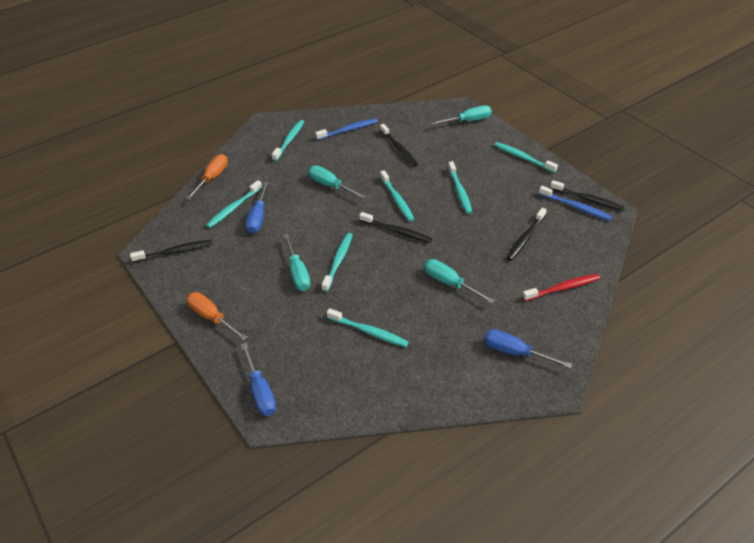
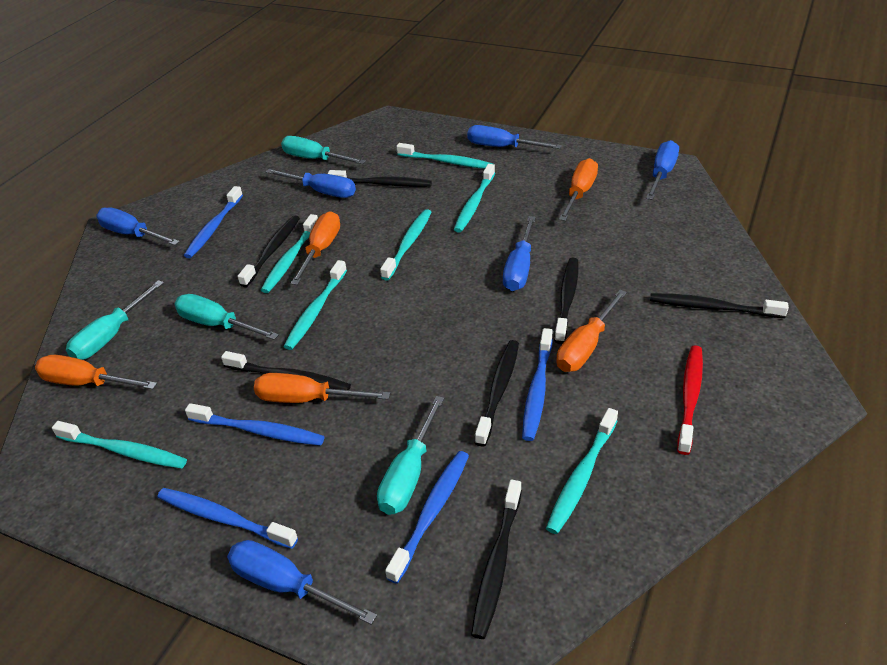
black toothbrush: [130,240,212,263] [359,212,432,243] [380,124,418,167] [506,208,547,261] [550,180,624,211] = 5 -> [221,351,351,390] [238,215,300,287] [328,170,432,187] [471,480,522,639] [475,340,519,447] [554,258,579,344] [650,293,789,318] = 7
blue screwdriver: [241,343,276,416] [246,182,269,234] [484,329,572,369] = 3 -> [96,207,180,245] [227,540,377,625] [266,169,356,198] [467,125,562,149] [503,216,536,291] [646,140,679,200] = 6
blue toothbrush: [315,118,378,140] [539,186,612,221] = 2 -> [157,488,298,549] [184,186,243,258] [185,403,325,446] [385,451,469,584] [522,328,553,441] = 5
orange screwdriver: [186,154,228,200] [187,292,248,340] = 2 -> [35,355,157,389] [254,373,390,403] [291,211,340,285] [556,290,627,372] [559,158,598,221] = 5

